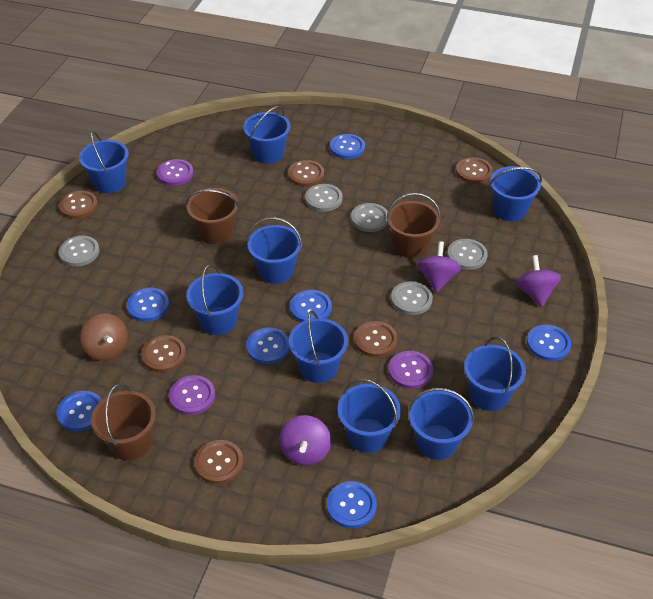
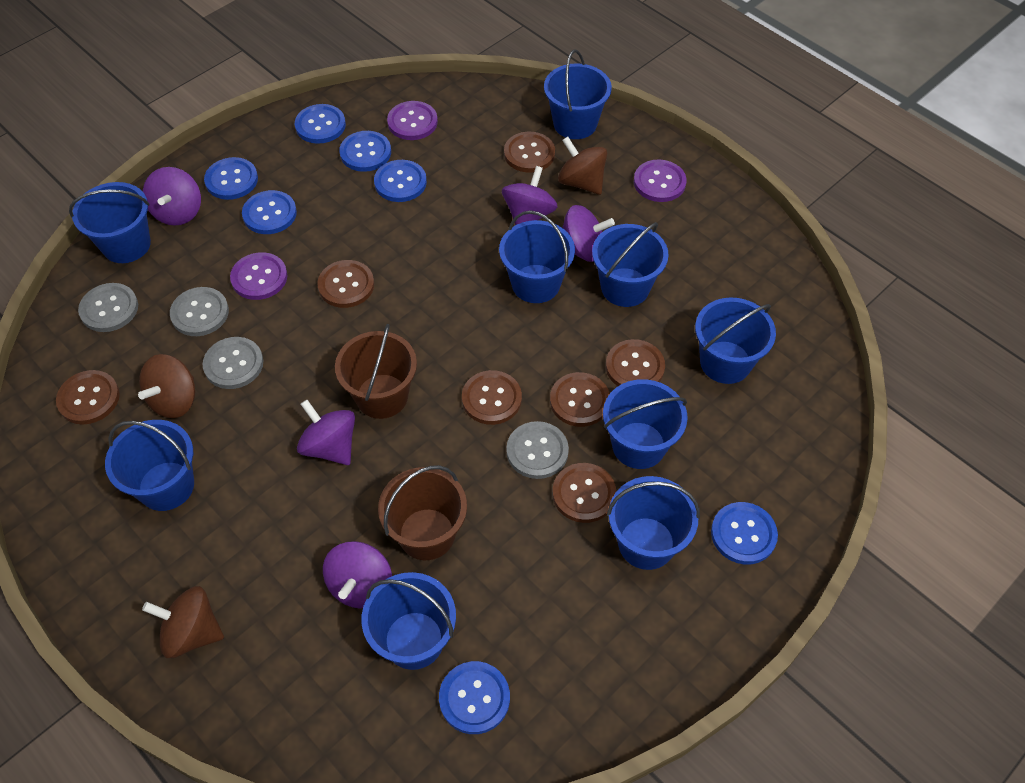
brown bucket: [91,384,156,460] [186,188,239,244] [386,193,441,258] = 3 -> [335,324,417,419] [378,465,467,560] = 2
brown button: [59,191,98,219] [141,335,186,372] [195,440,243,484] [288,160,324,187] [354,321,398,357] [456,157,493,184] = 6 -> [56,370,120,424] [317,260,374,308] [462,370,522,425] [504,132,555,173] [550,372,610,427] [552,463,616,523] [606,339,665,386] = 7
brown spinning top: [80,313,128,361] = 1 -> [138,354,195,418] [142,586,224,658] [558,137,607,195] = 3
grey button: [59,236,100,267] [305,184,343,212] [351,203,388,232] [391,281,433,315] [447,239,488,270] = 5 -> [78,283,138,332] [170,287,229,336] [202,337,263,389] [506,421,569,479] = 4
purple spinning top: [279,415,331,465] [417,241,461,293] [516,255,561,307] = 3 -> [143,167,201,226] [297,400,355,465] [323,541,392,608] [502,166,558,225] [562,205,615,262] = 5

